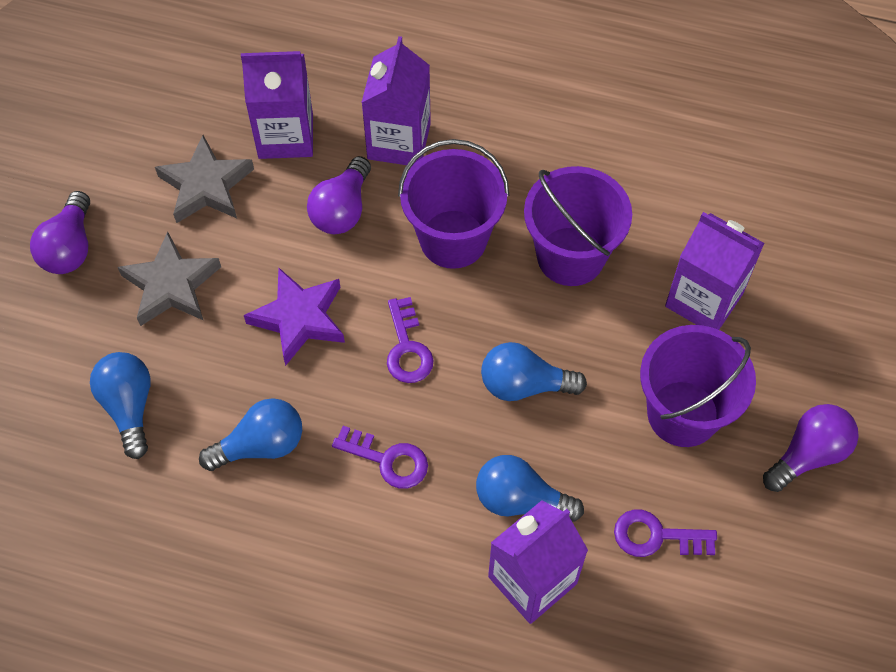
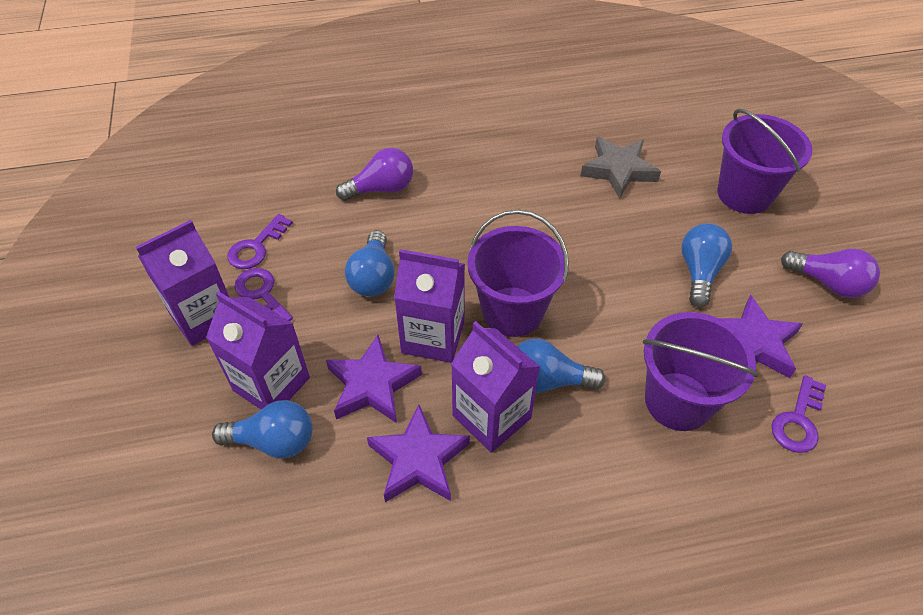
grey star: [117,232,221,326] [155,135,254,223] = 2 -> [580,137,661,199] = 1
purple light bulb: [30,191,90,274] [307,156,371,234] [763,404,859,492] = 3 -> [336,148,413,201] [781,249,880,298] = 2
purple star: [244,267,345,366] = 1 -> [326,335,422,423] [367,404,470,502] [719,295,803,378] = 3

